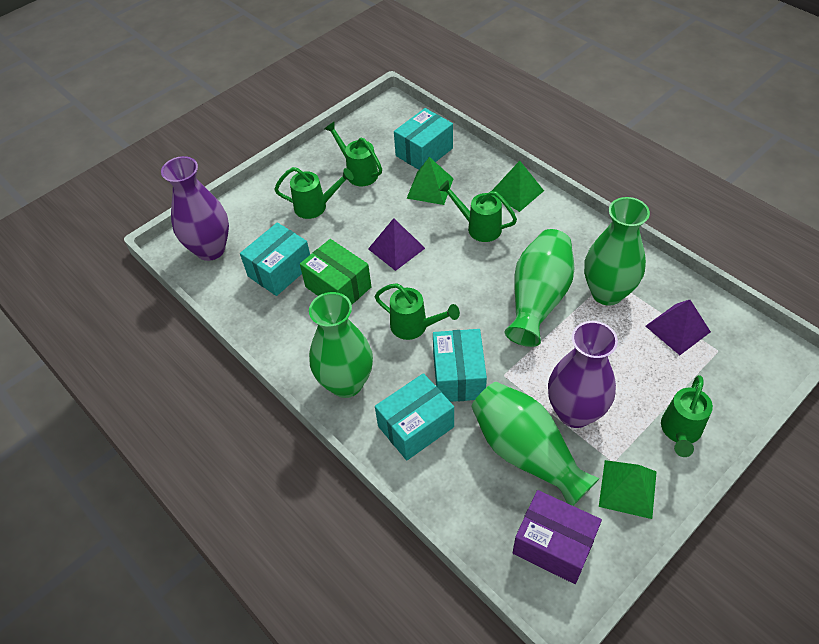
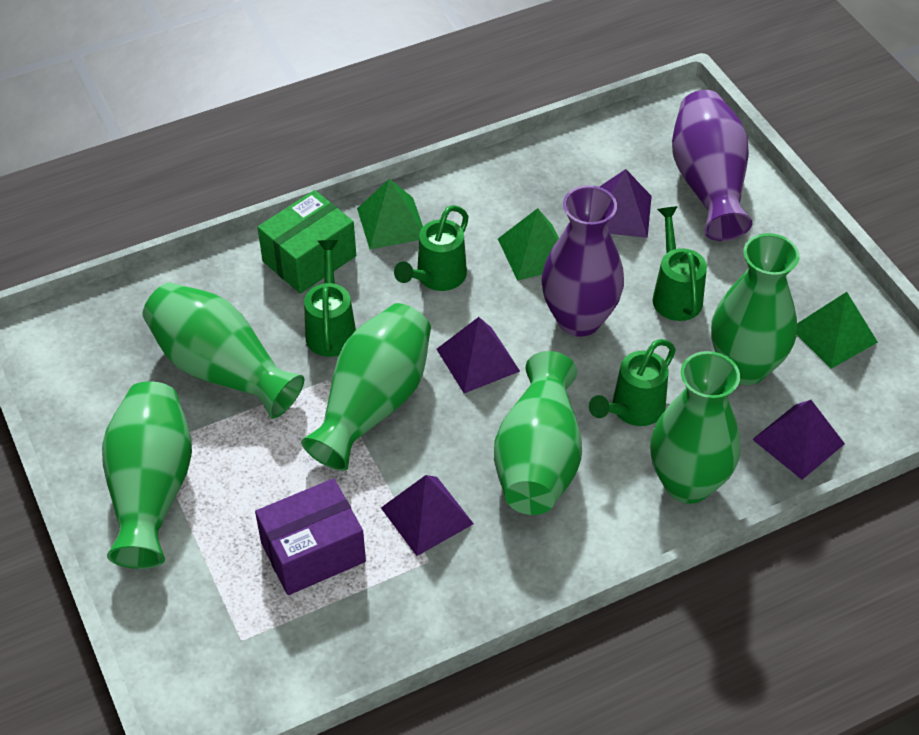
green vase: [309,292,373,398] [471,382,600,506] [505,229,574,347] [584,197,650,306] = 4 -> [102,381,192,569] [143,282,304,419] [301,303,431,471] [494,351,582,515] [650,351,741,504] [711,233,800,385] = 6
green watering can: [274,167,354,219] [324,121,382,186] [375,283,460,340] [439,180,517,242] [661,375,713,457] = 5 -> [304,240,356,357] [394,205,469,291] [589,339,676,426] [653,206,707,321] = 4
purple pyramid: [368,218,425,271] [646,300,711,355] = 2 -> [381,475,474,556] [437,317,520,393] [600,169,652,238] [752,400,845,480] = 4
turquoise box: [240,222,310,296] [375,373,454,460] [394,108,453,170] [433,329,487,402] = 4 -> none = 0

